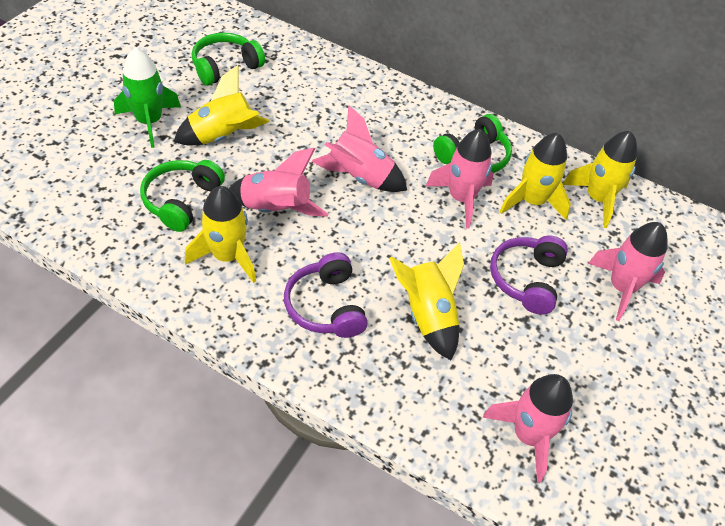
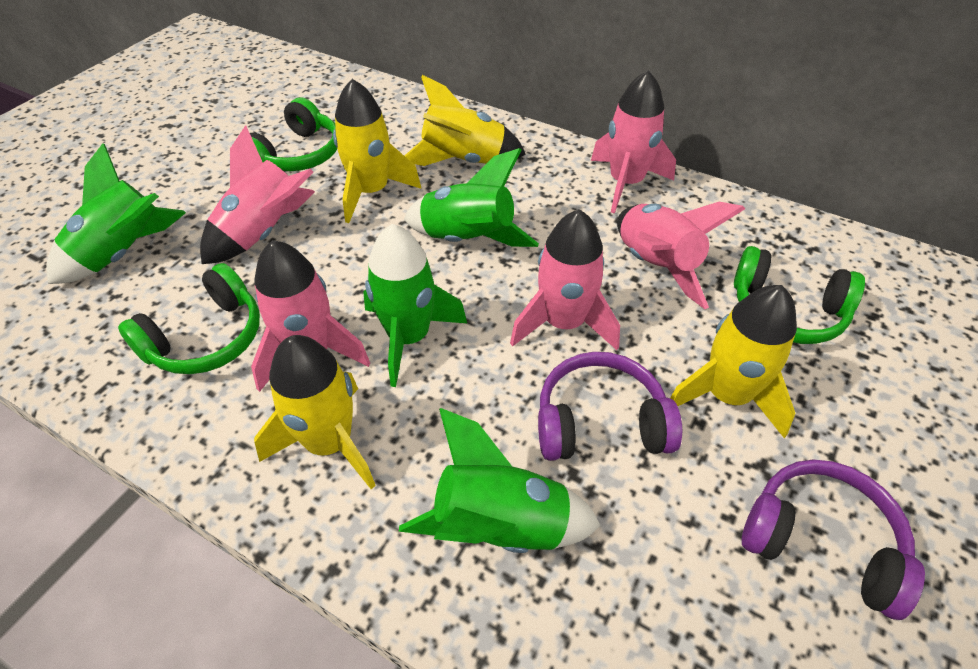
green rocket: [114,47,181,148] = 1 -> [46,143,186,284] [363,224,467,387] [399,408,601,553] [404,148,539,247] = 4
yellow rocket: [174,65,270,146] [185,186,256,283] [389,242,464,360] [499,132,571,220] [563,131,637,228] = 5 -> [254,335,376,489] [333,79,421,223] [405,75,526,166] [670,285,797,438] = 4

